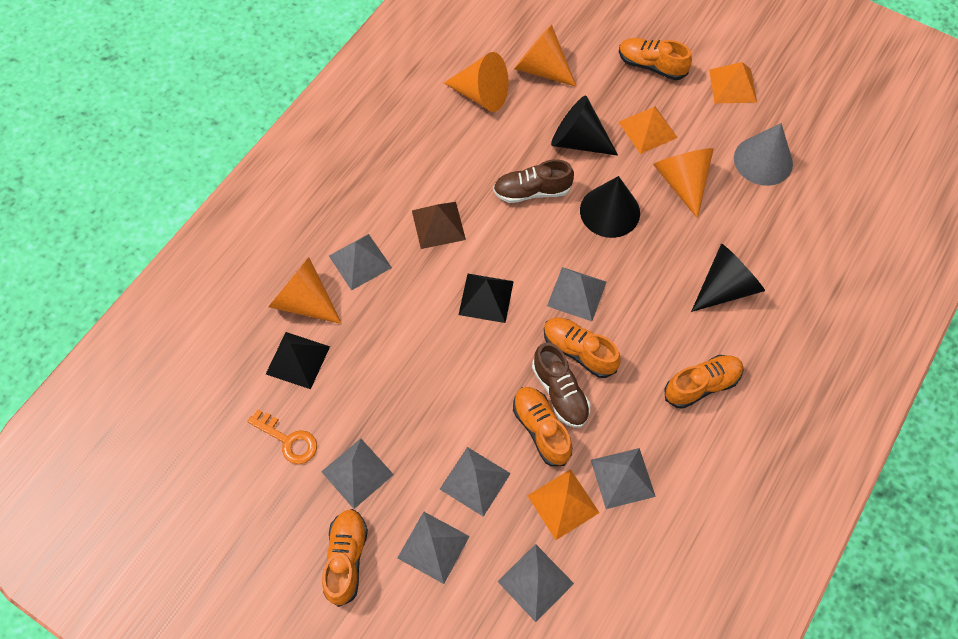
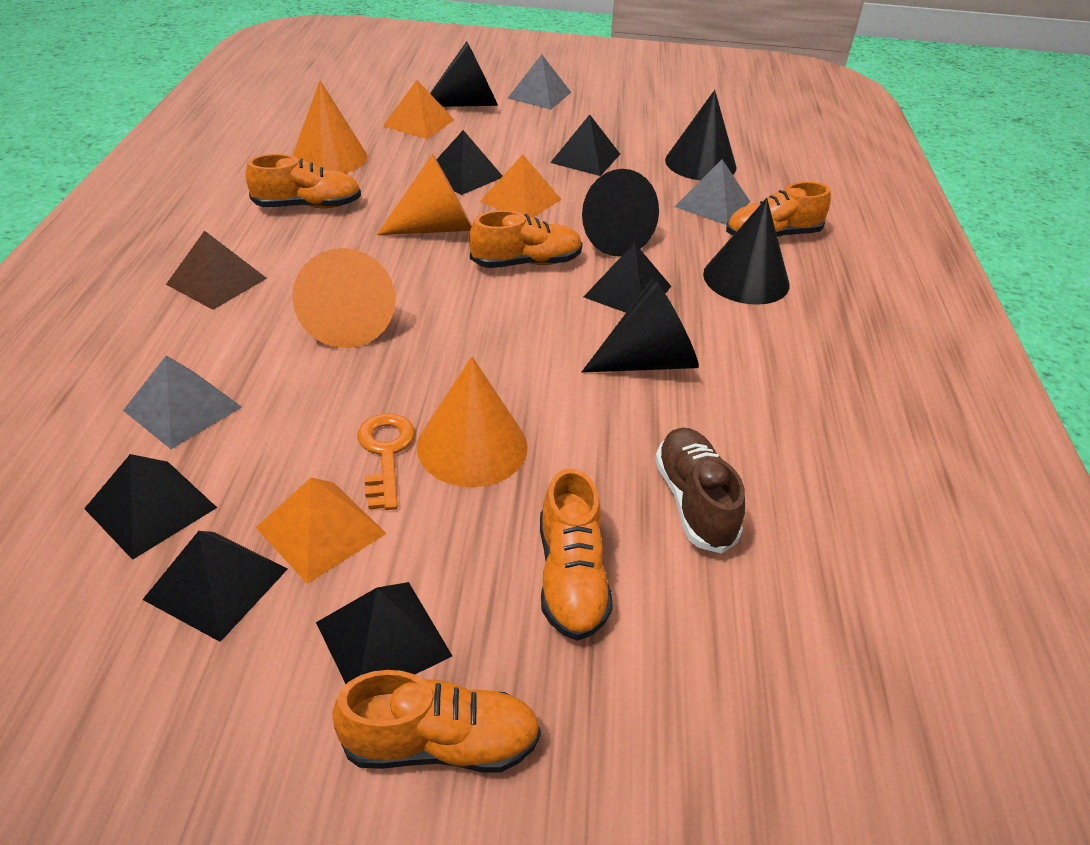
black cone: [551,96,618,156] [580,176,640,238] [691,243,765,312] = 3 -> [430,41,498,107] [582,169,659,256] [582,279,699,373] [665,90,737,181] [703,198,790,305] = 5
black pyramid: [266,332,330,389] [459,274,514,323] = 2 -> [84,454,217,560] [142,531,288,642] [316,582,452,684] [436,130,502,195] [550,114,620,176] [584,243,671,313] = 6
brown shoe: [493,159,574,203] [532,342,590,428] = 2 -> [655,428,745,554] = 1
grey cone: [734,123,793,186] = 1 -> none = 0
grey pyramid: [321,439,394,509] [329,234,392,290] [398,512,470,584] [440,447,511,517] [497,544,574,622] [547,267,606,321] [591,448,656,509] = 7 -> [123,355,242,449] [508,54,571,109] [675,160,750,225] = 3

